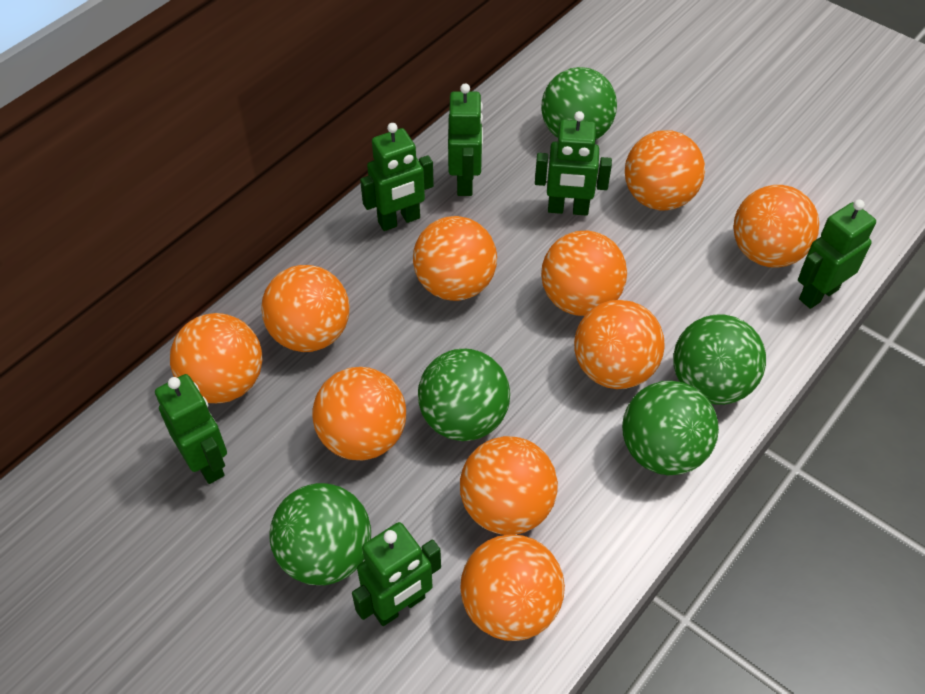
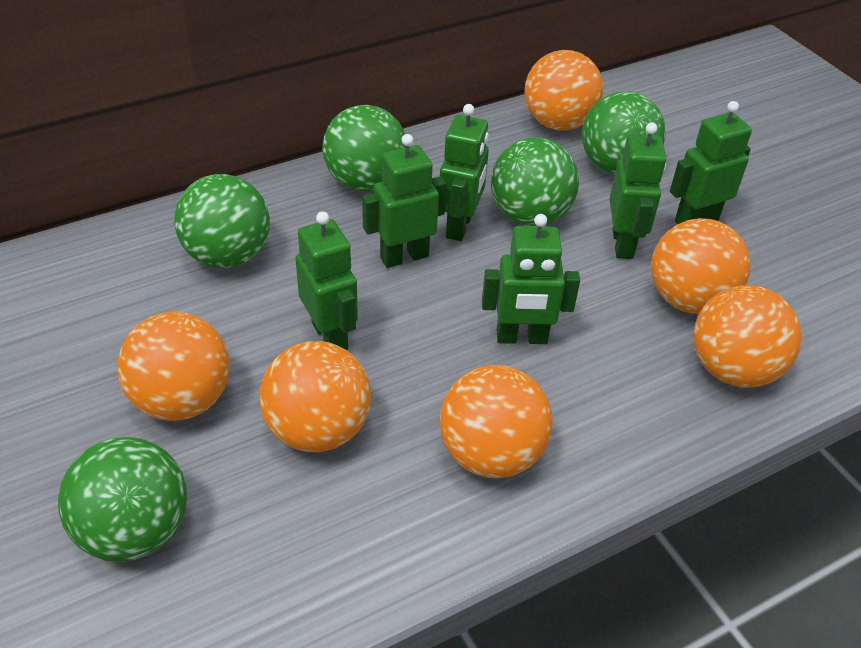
orange ball: [170,313,263,403] [261,265,350,352] [312,367,406,461] [413,216,497,301] [460,436,558,535] [460,534,565,641] [541,231,627,316] [574,300,665,389] [625,130,705,210] [733,185,819,268] = 10 -> [117,312,230,421] [259,341,371,453] [440,365,553,478] [524,50,604,130] [651,218,751,314] [694,285,802,388] = 6

